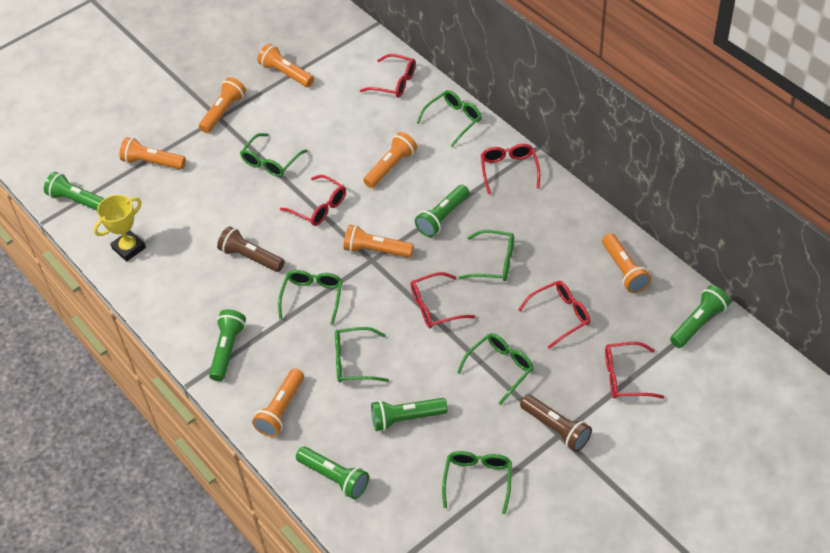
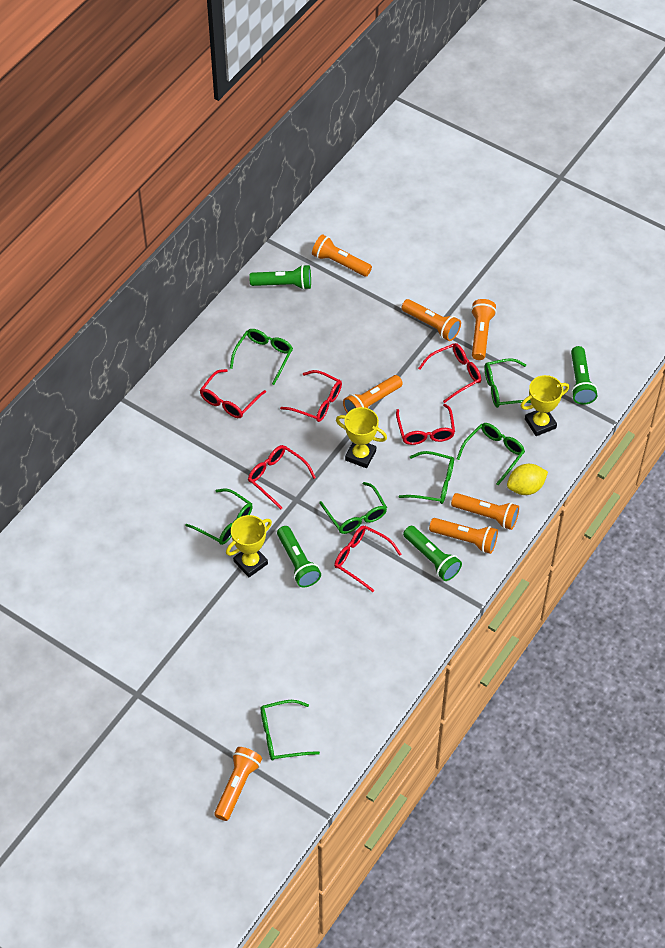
brown flashlight: [217,226,285,272] [520,395,592,452] = 2 -> none = 0
green flashlight: [44,172,105,210] [209,309,246,381] [296,446,369,499] [371,398,448,431] [415,185,469,237] [670,285,730,348] = 6 -> [249,265,311,290] [277,526,321,587] [403,526,462,581] [571,346,598,405] = 4
yellow lemon: none = 0 -> [507,464,548,495] = 1
yellow trophy: [94,195,146,262] = 1 -> [226,515,272,577] [336,407,387,468] [521,375,569,436] = 3

